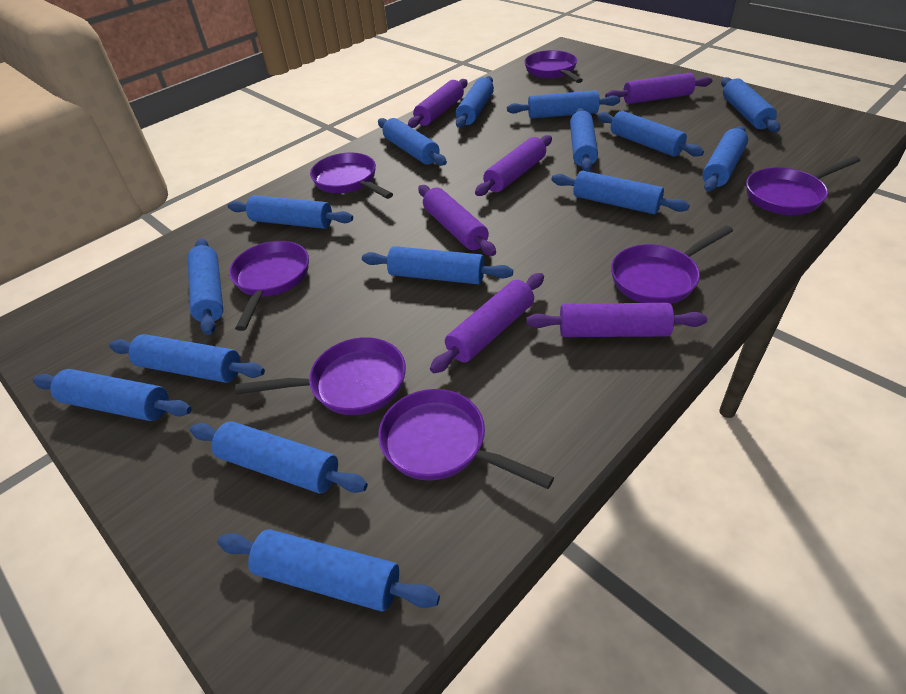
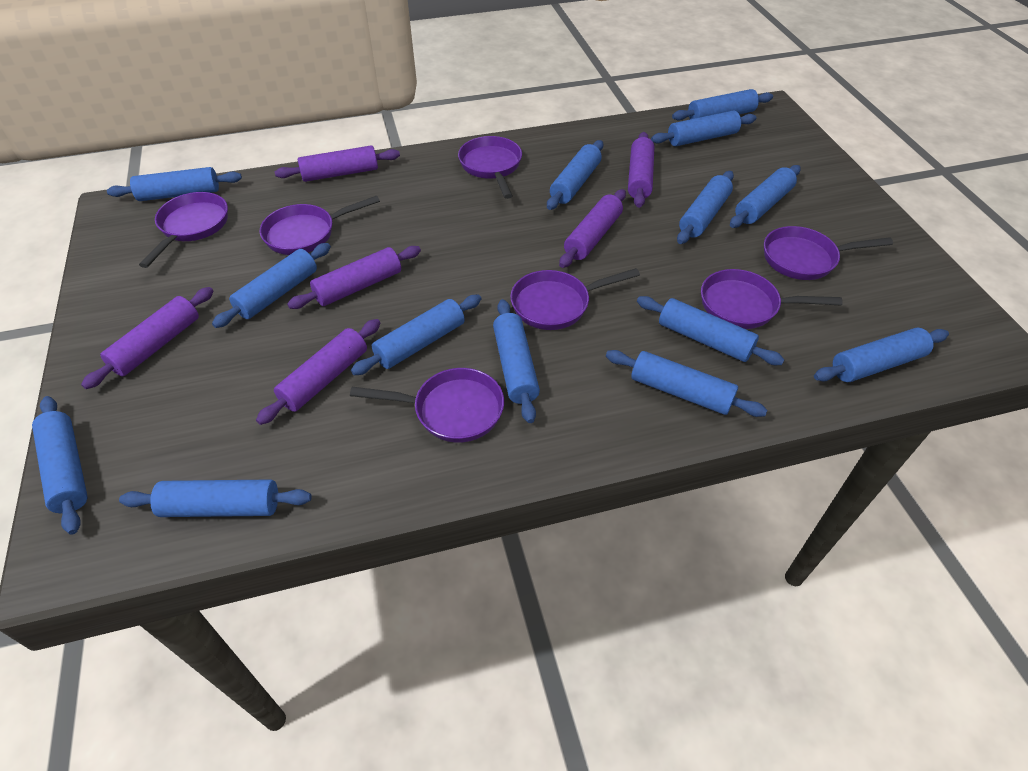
blue rolling pin: [33,369,192,421] [109,334,265,383] [188,238,223,335] [190,421,368,494] [217,529,440,611] [228,195,353,229] [362,246,513,284] [378,118,447,166] [456,76,494,128] [507,90,620,118] [551,171,690,214] [570,108,598,172] [597,111,704,157] [702,126,748,192] [721,77,780,132] = 15 -> [32,396,88,535] [107,167,242,201] [119,479,312,517] [212,243,331,328] [351,295,481,375] [493,299,540,423] [547,140,603,210] [606,350,767,417] [637,296,785,365] [651,111,756,147] [672,89,773,121] [677,171,734,244] [730,165,801,228] [814,328,949,382] = 14

